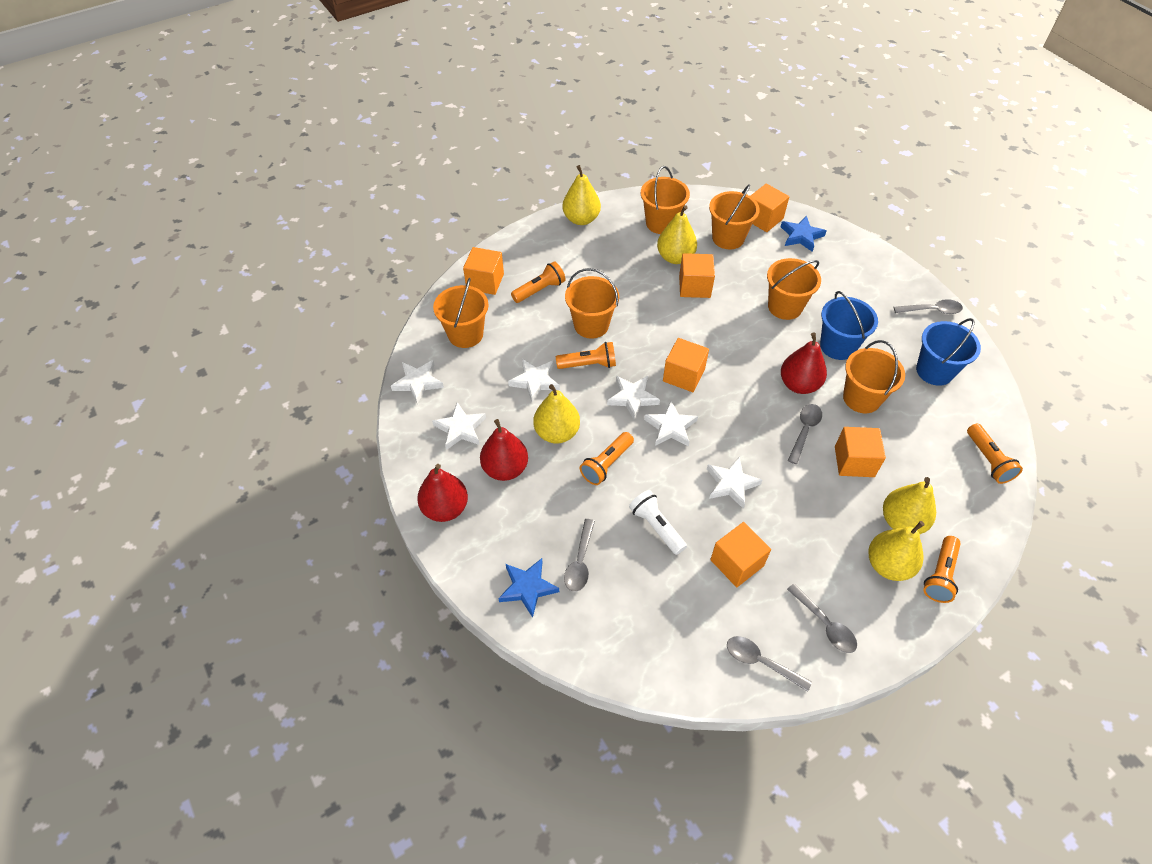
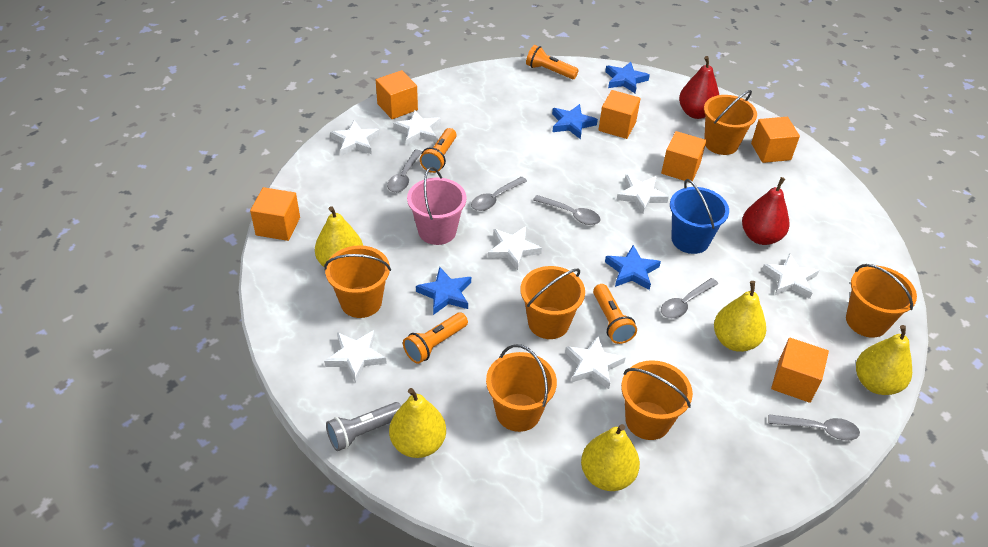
blue bucket: [820,291,878,360] [916,318,981,386] = 2 -> [670,179,729,254] = 1
blue star: [499,558,559,618] [781,216,826,252] = 2 -> [416,267,471,315] [552,104,598,139] [605,62,650,93] [605,245,661,290] = 4
grey flashlight: none = 0 -> [326,402,401,451] = 1
orange flashlight: [511,261,566,303] [556,342,616,369] [580,432,634,485] [923,536,961,603] [967,424,1023,484] = 5 -> [403,312,468,364] [420,128,457,173] [526,45,579,79] [593,284,637,344] = 4
pink bucket: none = 0 -> [407,167,467,245] = 1
red pear: [417,464,468,522] [480,419,528,481] [781,332,827,394] = 3 -> [679,56,719,119] [742,177,790,245] = 2
white flashlight: [629,490,687,555] = 1 -> none = 0
white star: [391,360,444,404] [432,402,486,450] [508,359,560,402] [607,376,660,420] [644,400,698,447] [707,456,762,509] = 6 -> [324,330,387,383] [330,120,380,156] [393,110,441,145] [488,226,542,270] [565,336,626,389] [617,175,669,214] [762,253,819,299] = 7

